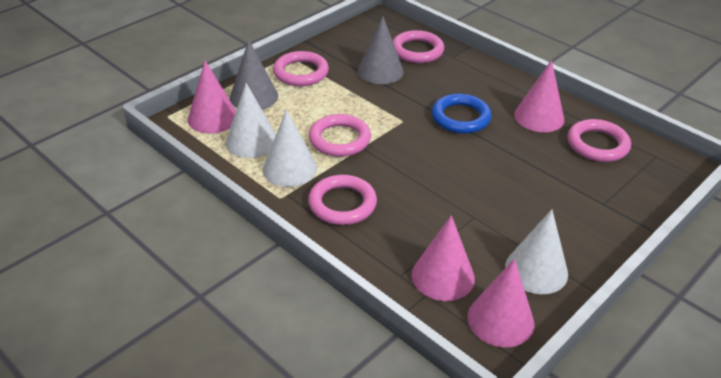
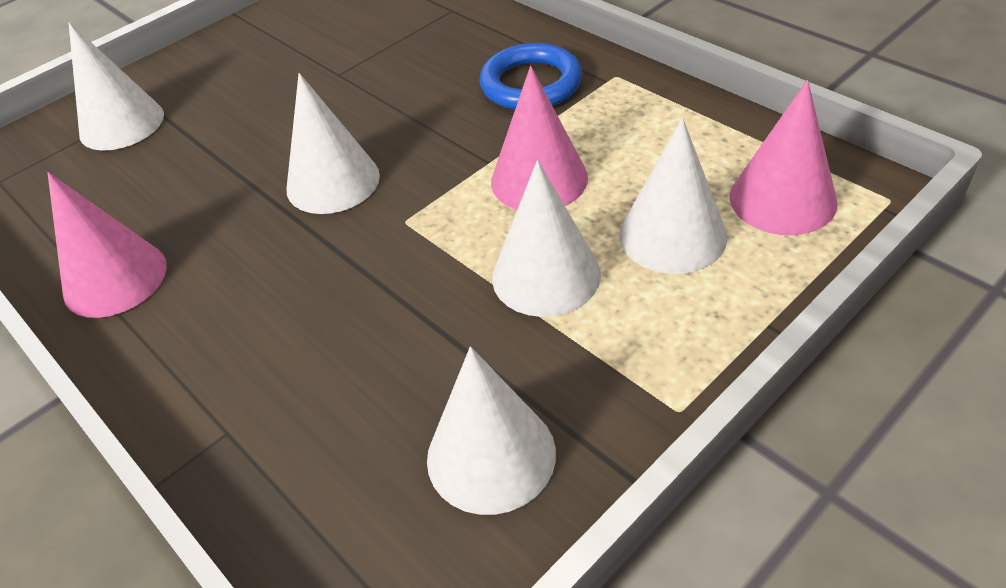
grey cone: [230,40,278,110] [358,16,404,84] = 2 -> none = 0
pink cone: [188,60,236,133] [412,215,475,301] [467,259,534,347] [514,60,564,132] = 4 -> [47,172,167,318] [491,66,588,209] [730,80,838,235] = 3
pink ring: [273,51,329,86] [308,175,377,225] [309,114,371,157] [393,30,444,63] [568,119,631,162] = 5 -> none = 0
white cone: [226,83,276,158] [263,109,317,187] [505,209,568,294] = 3 -> [68,22,164,151] [287,73,380,214] [427,346,556,515] [492,160,601,317] [619,118,727,274] = 5

